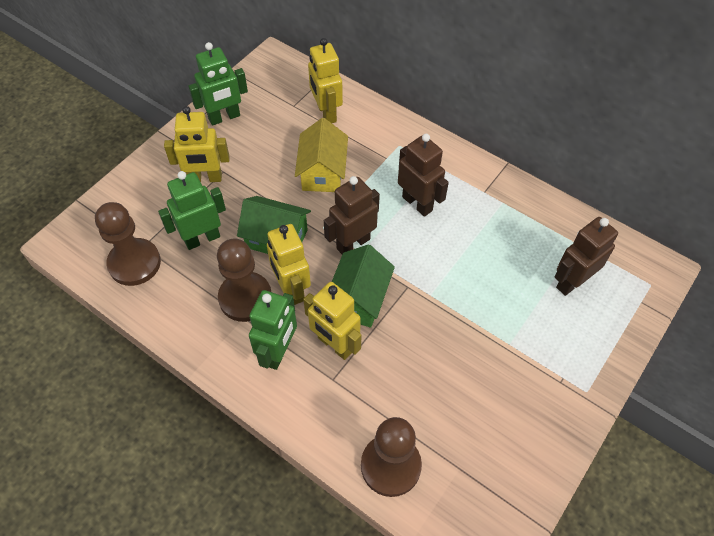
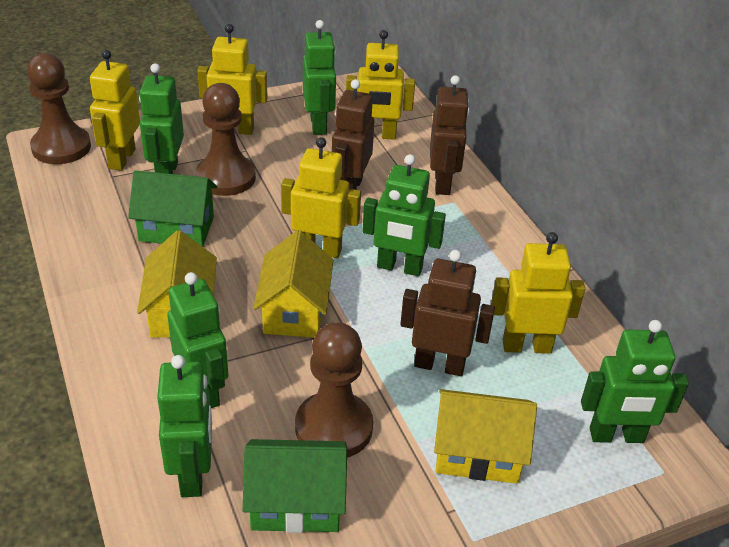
green robot: [158,171,226,250] [188,42,248,125] [249,290,297,370] = 3 -> [139,63,184,174] [157,355,212,497] [167,272,228,408] [303,20,336,135] [362,154,446,276] [581,320,689,443] = 6
yellow house: [295,118,348,192] = 1 -> [137,230,217,337] [253,230,334,338] [434,389,537,484] = 3
yellow robot: [164,106,230,182] [267,224,311,305] [303,282,361,360] [308,38,343,123] = 4 -> [90,50,140,171] [197,24,267,135] [281,137,361,258] [346,30,415,140] [491,232,585,354] = 5

